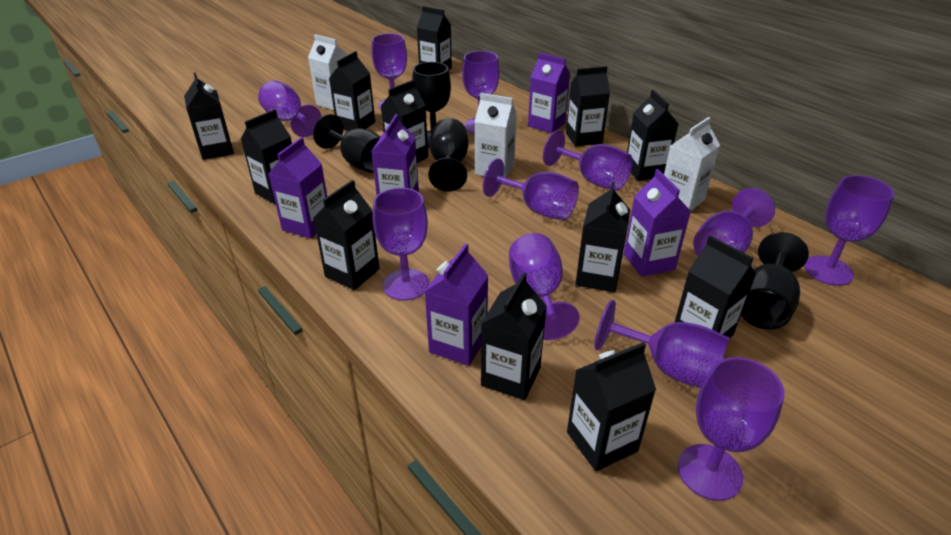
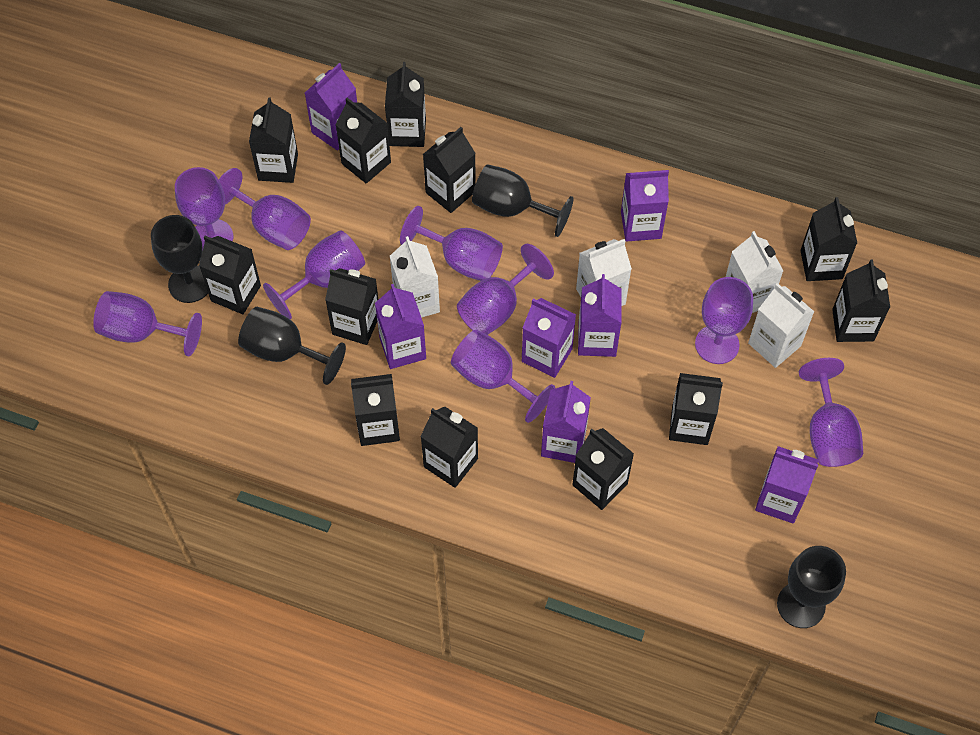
purple carton: [268,137,327,239] [371,114,419,195] [424,243,489,366] [528,52,570,133] [624,169,691,277] = 5 -> [305,63,357,150] [375,284,426,369] [522,298,576,378] [541,381,591,463] [578,274,622,357] [621,170,669,242] [755,446,818,523] = 7
purple goblet: [258,81,322,137] [371,33,407,109] [373,188,429,301] [462,51,499,133] [483,158,579,220] [509,233,580,340] [543,130,633,191] [595,300,729,388] [678,357,785,501] [693,188,775,256] [804,175,894,286] = 11 -> [93,291,202,356] [175,167,233,248] [219,168,311,250] [263,230,365,319] [400,206,503,281] [451,330,555,423] [457,244,554,335] [695,277,753,364] [799,358,863,467] = 9
white carton: [308,34,348,110] [475,93,517,178] [664,117,720,211] = 3 -> [390,236,440,318] [576,239,632,306] [726,231,783,313] [748,283,814,368] = 4

